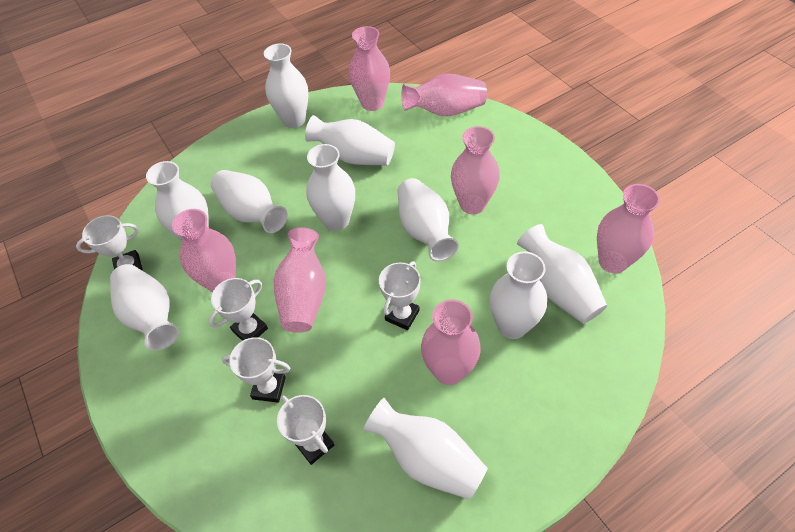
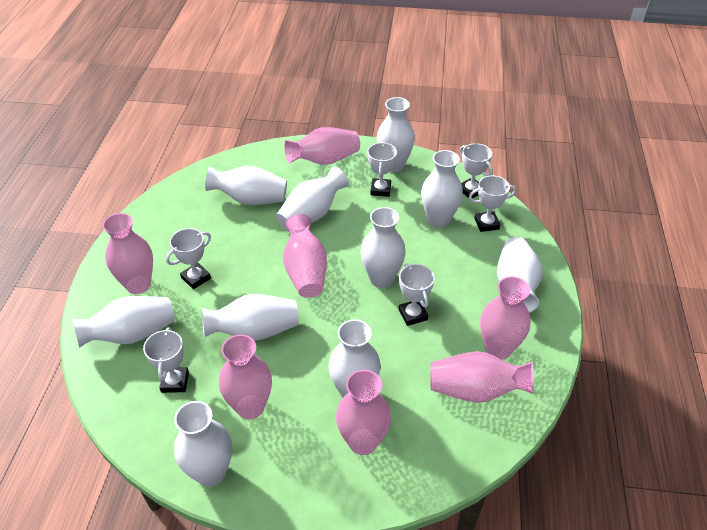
white trophy: [76,215,143,271] [209,278,268,341] [222,337,290,403] [277,395,334,465] [379,261,421,330] = 5 -> [143,327,189,393] [166,228,211,289] [368,142,397,197] [399,263,435,326] [460,143,493,199] [469,176,516,232] = 6

